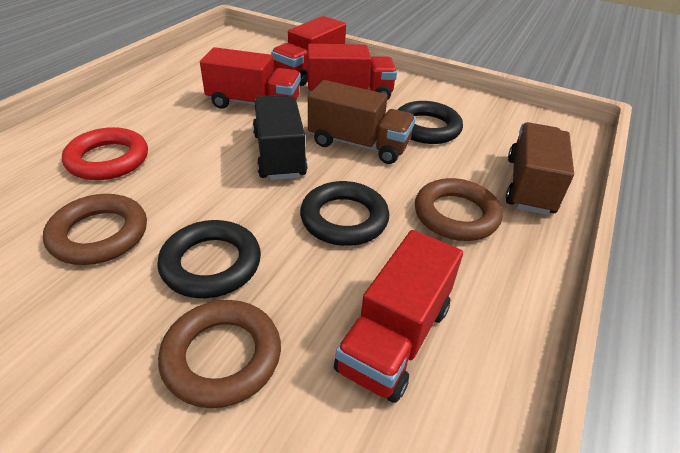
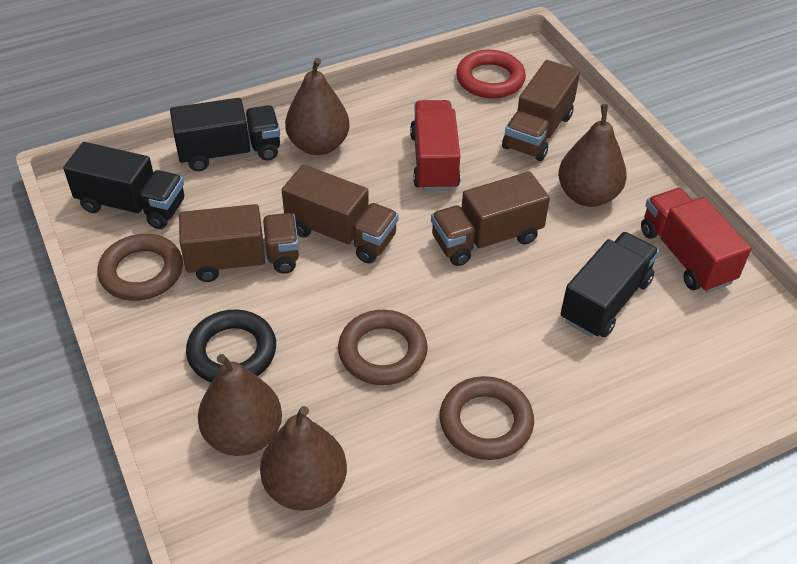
black ring: [157,220,261,298] [300,181,389,246] [397,101,463,144] = 3 -> [186,309,276,382] = 1
black truck: [253,95,308,180] = 1 -> [63,142,184,229] [170,98,280,171] [561,232,659,338] = 3
brown pear: none = 0 -> [198,354,282,456] [260,406,347,511] [285,58,350,155] [558,104,627,207] = 4
brown truck: [308,80,416,164] [506,122,574,215] = 2 -> [179,204,299,282] [282,164,398,264] [431,171,550,266] [502,60,580,161] = 4
red truck: [200,47,301,109] [271,16,346,86] [308,44,397,100] [334,230,463,403] = 4 -> [410,100,461,191] [641,188,751,293] = 2

